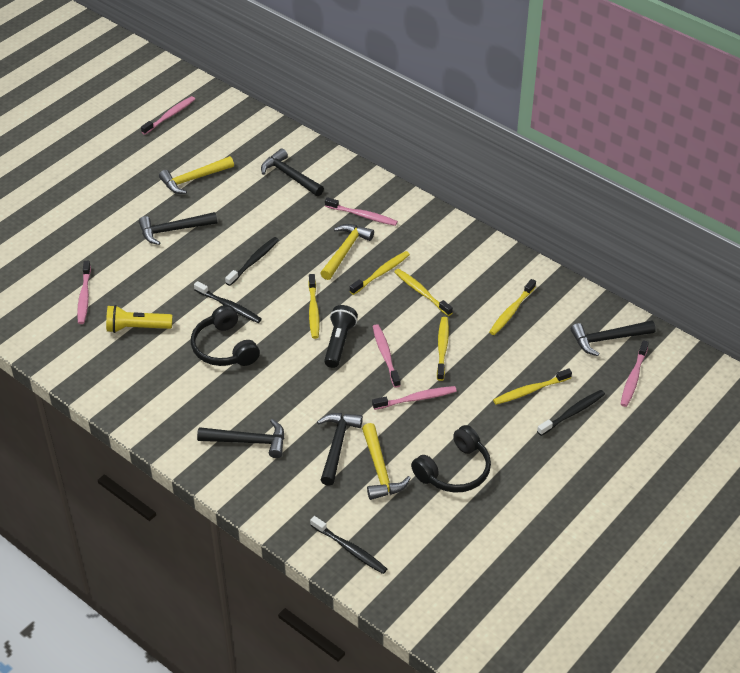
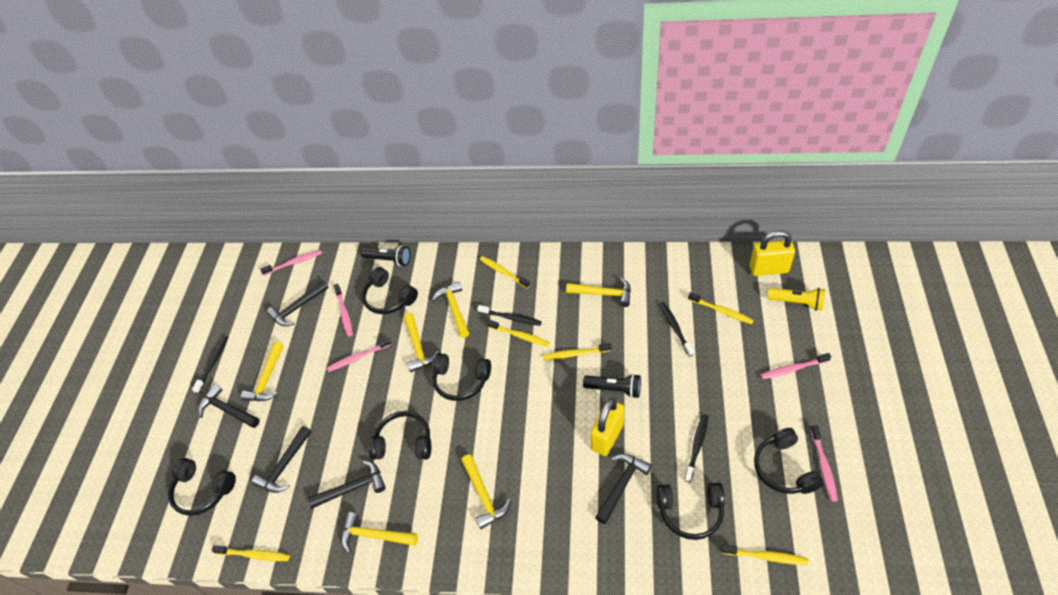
black flashlight: [324,305,358,368] = 1 -> [361,245,410,266] [583,374,641,398] = 2
black headphones: [191,305,260,366] [411,425,491,493] = 2 -> [168,458,236,516] [361,267,418,314] [368,411,431,459] [432,353,491,401] [657,483,725,540] [754,428,823,494] = 6
pink toothbrush: [77,261,91,324] [141,96,195,135] [325,197,398,226] [372,386,457,410] [373,324,401,388] [620,340,649,407] = 6 -> [260,250,322,275] [327,337,392,372] [334,284,353,337] [761,353,831,379] [811,425,838,502] = 5
yellow hammer: [159,156,234,194] [320,224,374,280] [362,423,411,500] = 3 -> [241,342,283,401] [341,512,418,554] [404,313,440,372] [432,282,469,338] [461,454,511,529] [566,277,631,307] = 6
yellow padlock: none = 0 -> [590,398,624,456] [750,230,795,276] = 2

